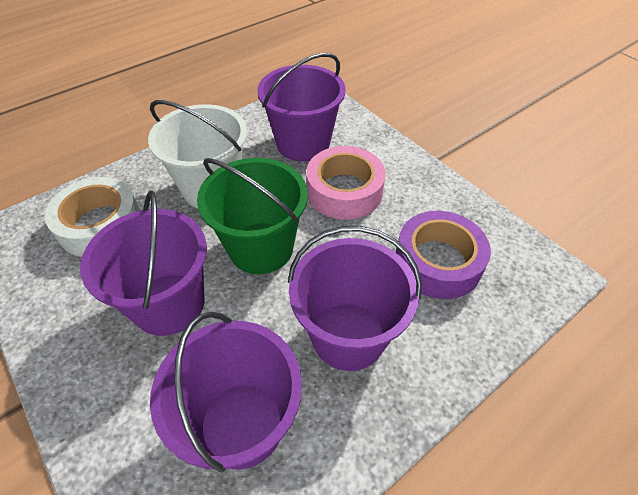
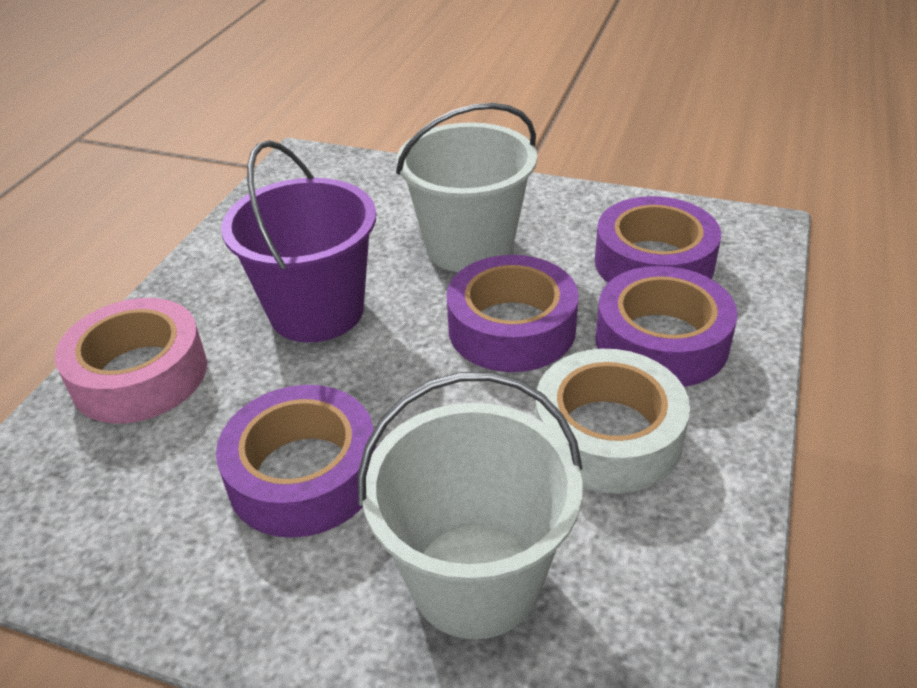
green bucket: [197,158,308,274] = 1 -> none = 0
purple bucket: [80,190,207,336] [150,312,302,473] [257,53,346,161] [288,226,422,371] = 4 -> [221,140,376,343] = 1
purple tape: [396,211,491,299] = 1 -> [216,385,377,538] [446,255,579,372] [595,196,721,283] [596,266,738,387] = 4
white bucket: [148,100,247,208] = 1 -> [358,372,583,640] [396,103,537,272] = 2

